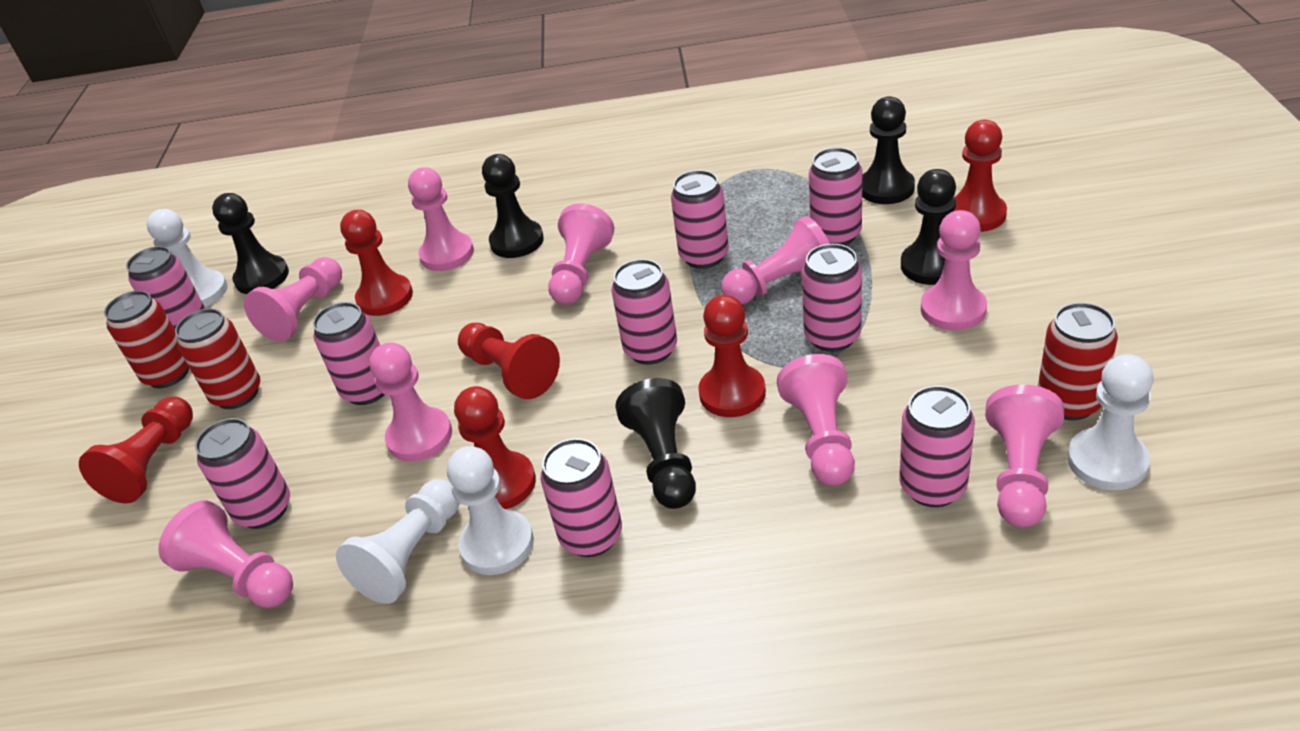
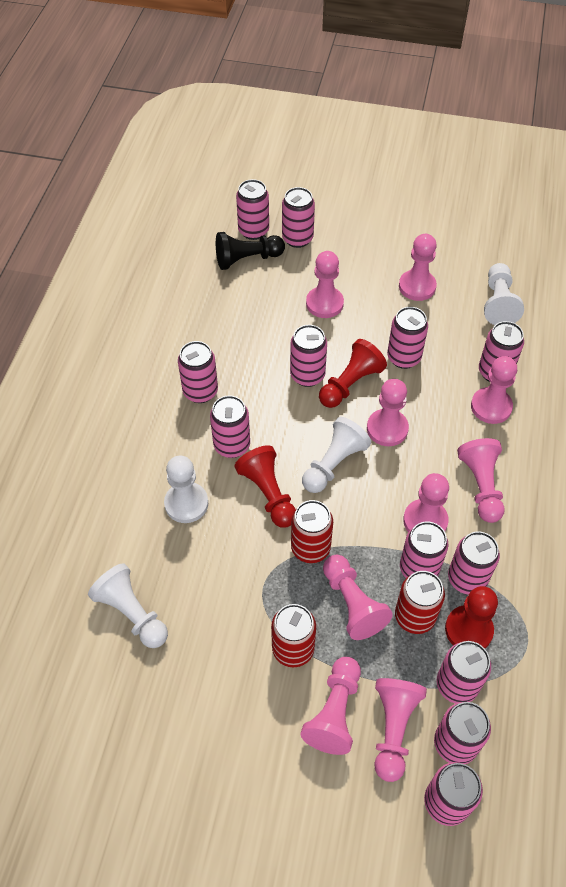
black pawn: [212,193,289,294] [482,154,544,258] [615,378,696,509] [862,96,915,204] [901,169,956,285] = 5 -> [216,232,285,270] = 1
pink can: [126,246,206,329] [195,418,290,529] [313,302,385,405] [540,438,622,557] [611,259,677,365] [671,170,729,269] [801,244,862,352] [809,148,862,246] [899,386,975,507] = 9 -> [178,341,218,403] [210,395,250,458] [236,179,269,240] [282,187,315,248] [290,325,327,387] [387,307,428,369] [400,522,448,578] [424,762,483,826] [434,702,491,764] [437,641,491,704] [448,531,500,595] [479,321,524,382] = 12
red pawn: [79,397,193,504] [340,210,413,316] [454,386,536,509] [458,323,560,399] [698,295,766,417] [954,120,1007,232] = 6 -> [235,445,296,528] [319,339,387,408] [445,586,498,648] = 3

